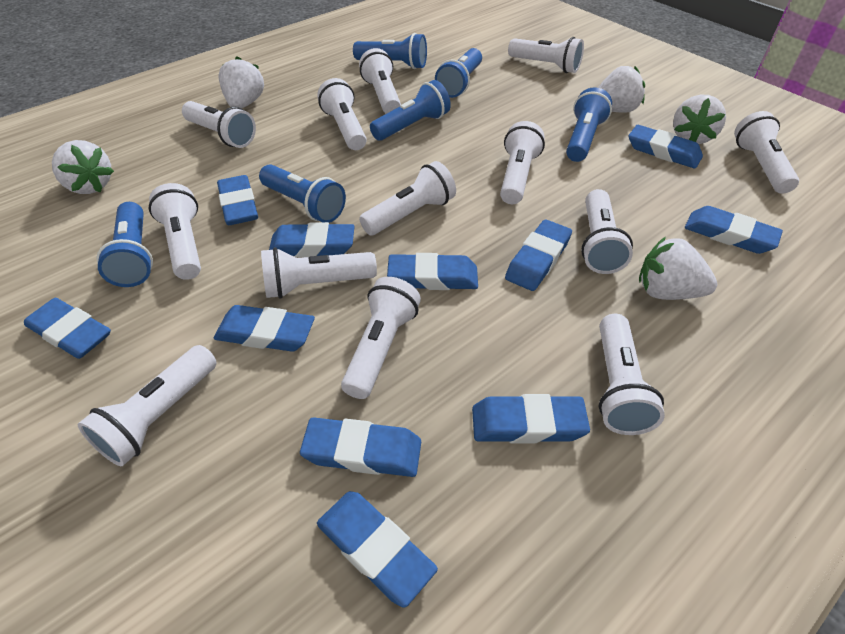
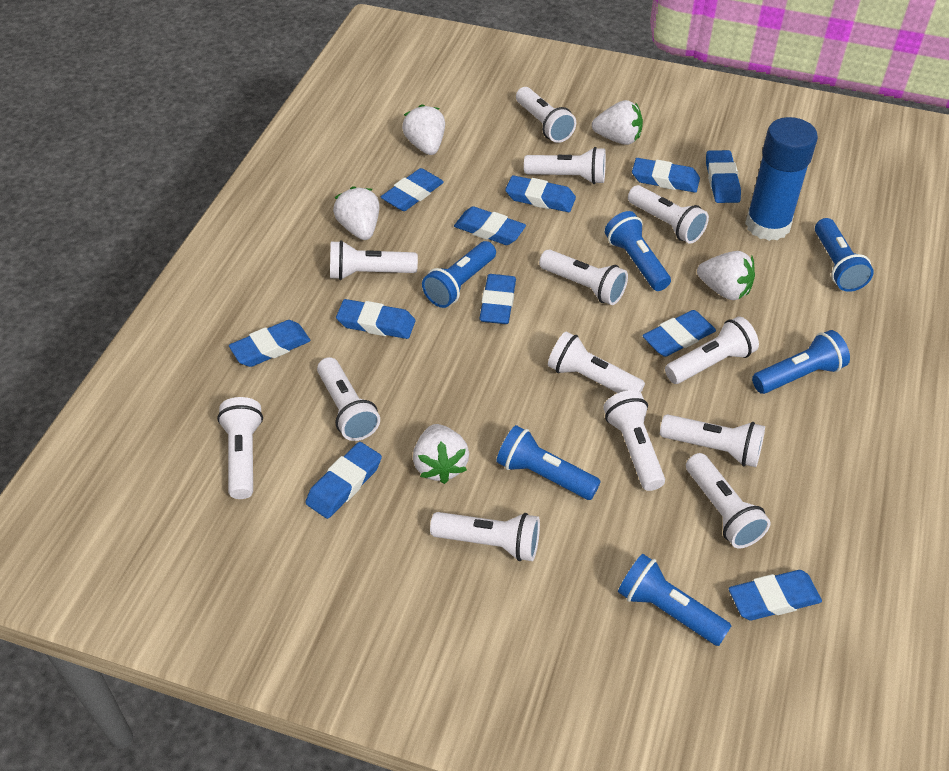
blue glue stick: none = 0 -> [745,117,818,241] = 1

